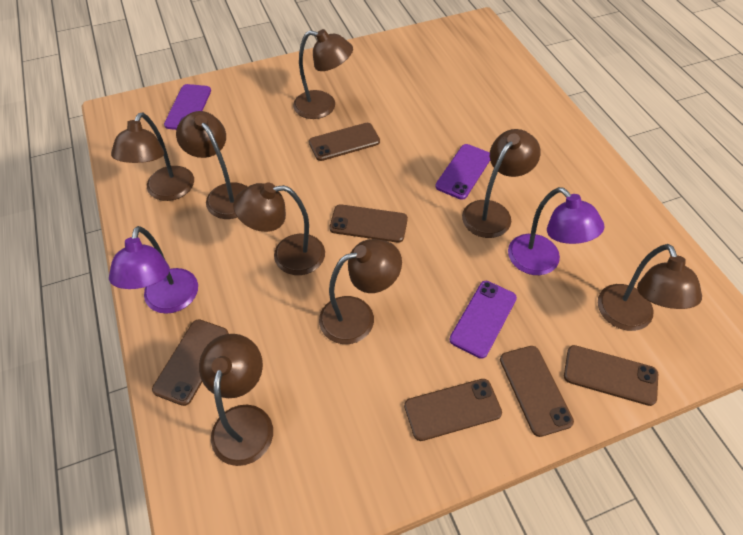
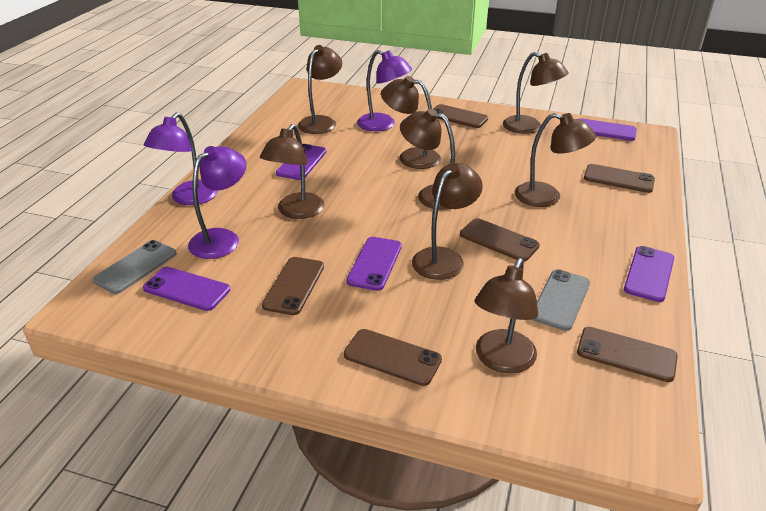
grey phone: none = 0 -> [93,240,176,294] [532,269,590,331] = 2
purple lamp: [109,226,198,314] [508,187,605,275] = 2 -> [144,113,218,205] [188,146,246,259] [357,50,412,131] = 3
purple phone: [164,84,211,130] [435,144,490,200] [449,281,517,359] = 3 -> [143,267,230,311] [276,144,327,180] [346,237,402,291] [579,118,637,141] [624,246,674,302] = 5

